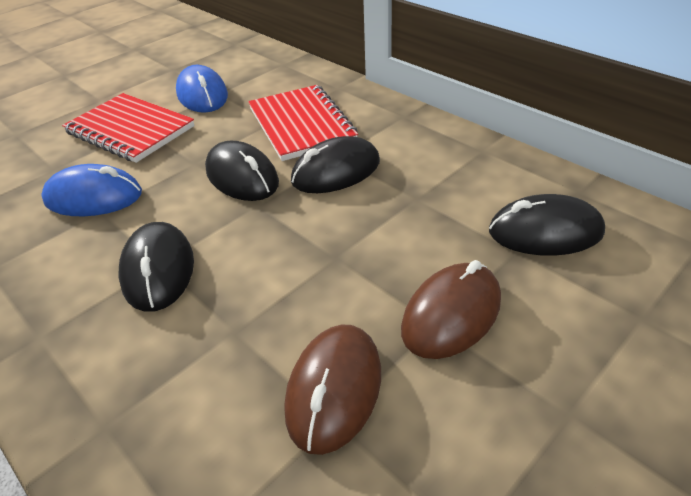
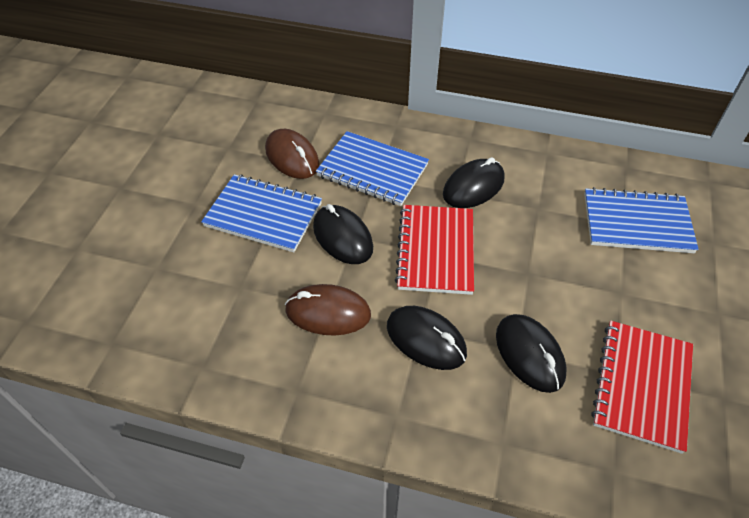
blue mouse: [41,164,142,216] [176,65,228,112] = 2 -> none = 0
blue notebook: none = 0 -> [201,174,322,252] [316,131,429,206] [584,187,699,253] = 3

